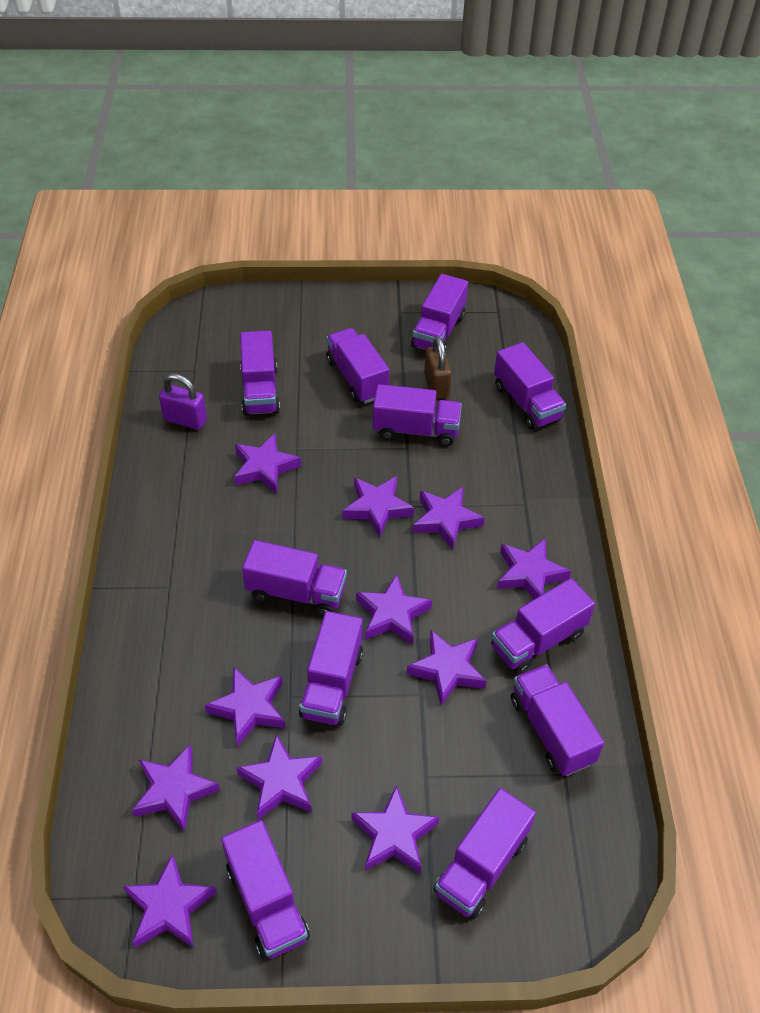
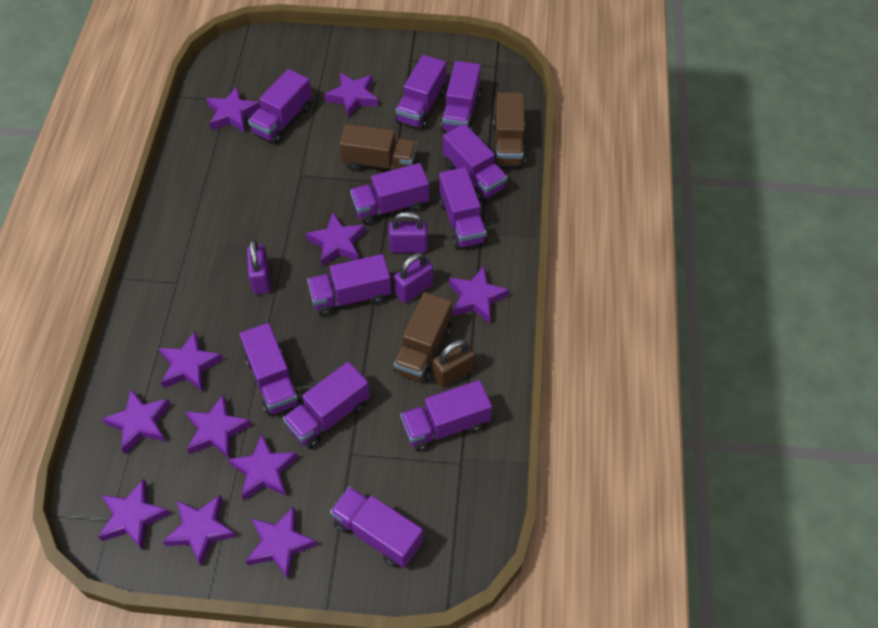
brown truck: none = 0 -> [340,124,417,171] [394,292,452,383] [493,92,525,167] = 3
purple padlock: [159,374,207,430] = 1 -> [247,239,271,294] [389,212,428,253] [394,252,433,303] = 3

